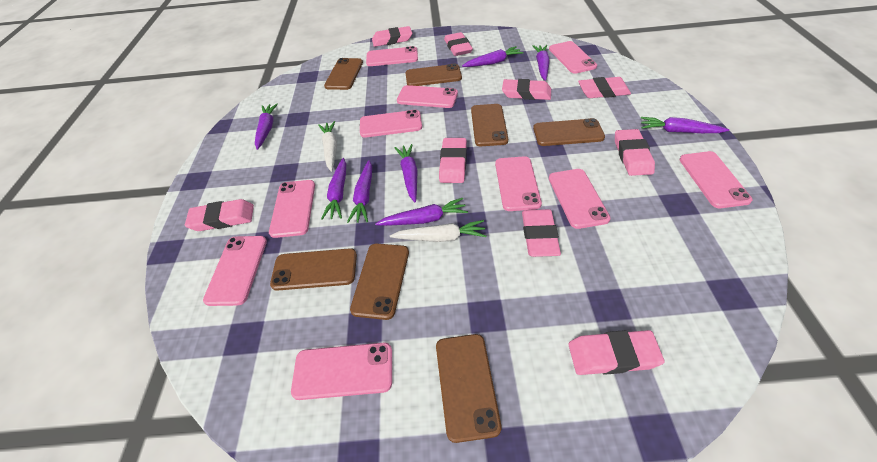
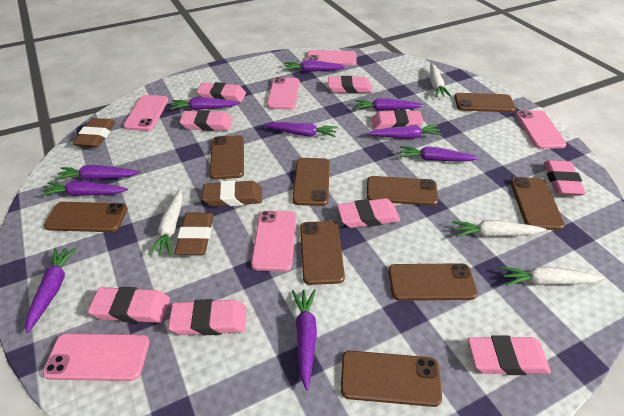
brown eraser: none = 0 -> [73,118,116,148] [175,213,214,255] [202,180,262,206] = 3
brown phone: [270,248,357,291] [324,58,363,90] [350,244,409,320] [405,64,462,86] [436,334,501,443] [471,104,508,146] [533,118,605,146] = 7 -> [44,202,128,232] [210,135,244,180] [292,158,330,206] [300,221,345,285] [341,351,442,407] [367,176,438,206] [388,263,478,301] [454,93,516,112] [510,177,565,230] = 9
pink phone: [203,236,267,306] [269,180,315,238] [291,343,392,400] [360,110,422,138] [366,46,418,66] [397,85,458,108] [495,156,542,211] [549,41,597,74] [549,169,610,229] [680,151,752,208] = 10 -> [43,333,150,381] [123,95,169,131] [251,211,296,271] [267,77,300,110] [307,50,357,65] [516,110,566,149] = 6
purple carrot: [255,104,278,150] [321,158,346,220] [347,160,372,223] [375,198,468,226] [394,144,418,202] [462,46,524,67] [533,45,550,81] [641,117,729,133] = 8 -> [26,247,77,333] [40,181,128,196] [55,165,140,180] [170,97,240,110] [264,122,337,137] [284,60,346,72] [292,289,317,390] [354,98,424,111] [367,125,442,139] [400,146,479,161] = 10
white carrot: [318,121,337,172] [390,220,486,242] = 2 -> [149,189,183,255] [430,63,451,97] [452,220,546,237] [501,267,605,286] = 4

